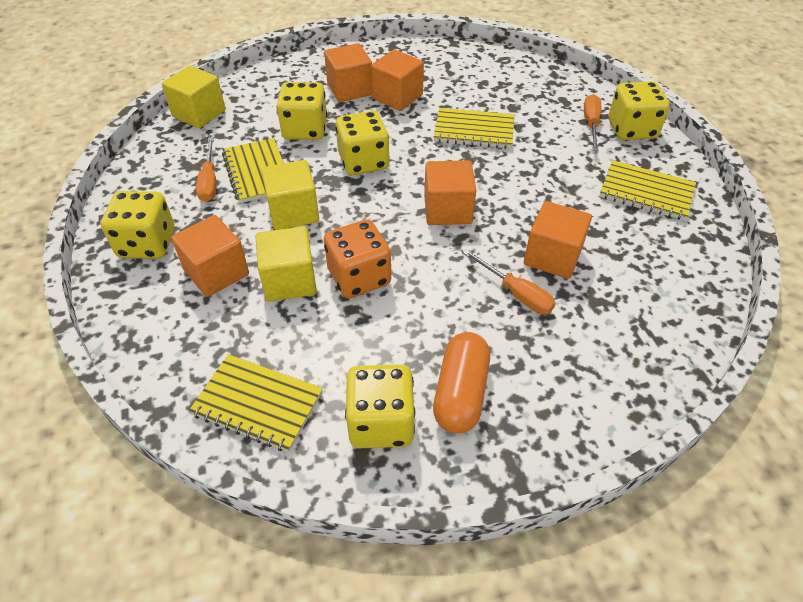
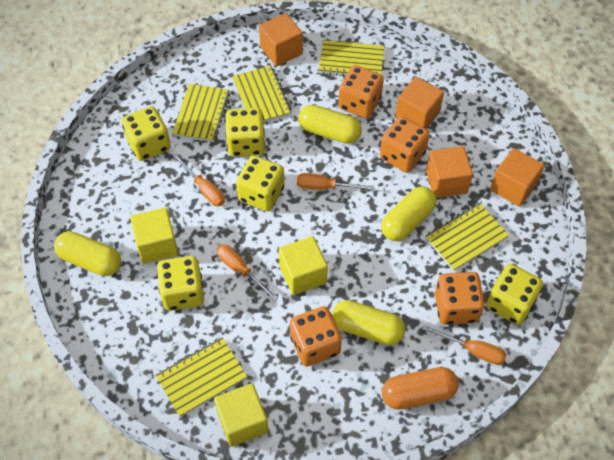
orange cube: [171,215,249,297] [324,43,372,102] [371,49,424,111] [424,160,476,225] [524,201,592,279] = 5 -> [259,13,303,66] [395,77,444,129] [426,146,473,198] [490,148,544,207] = 4
orange dice: [324,219,391,298] = 1 -> [290,306,342,367] [338,65,384,118] [380,116,430,173] [435,272,485,325] = 4
orange screwdriver: [196,137,216,202] [462,249,556,314] [584,94,601,151] = 3 -> [173,154,225,206] [217,244,278,301] [297,173,375,190] [422,325,507,365] = 4
yellow capsule: none = 0 -> [54,231,121,276] [298,105,362,144] [332,300,405,345] [381,186,437,241] = 4
yellow notebook: [189,354,323,452] [222,138,284,203] [433,108,514,149] [599,160,696,221] = 4 -> [156,337,247,417] [172,84,230,142] [232,66,292,122] [319,40,384,76] [425,203,509,271] = 5

